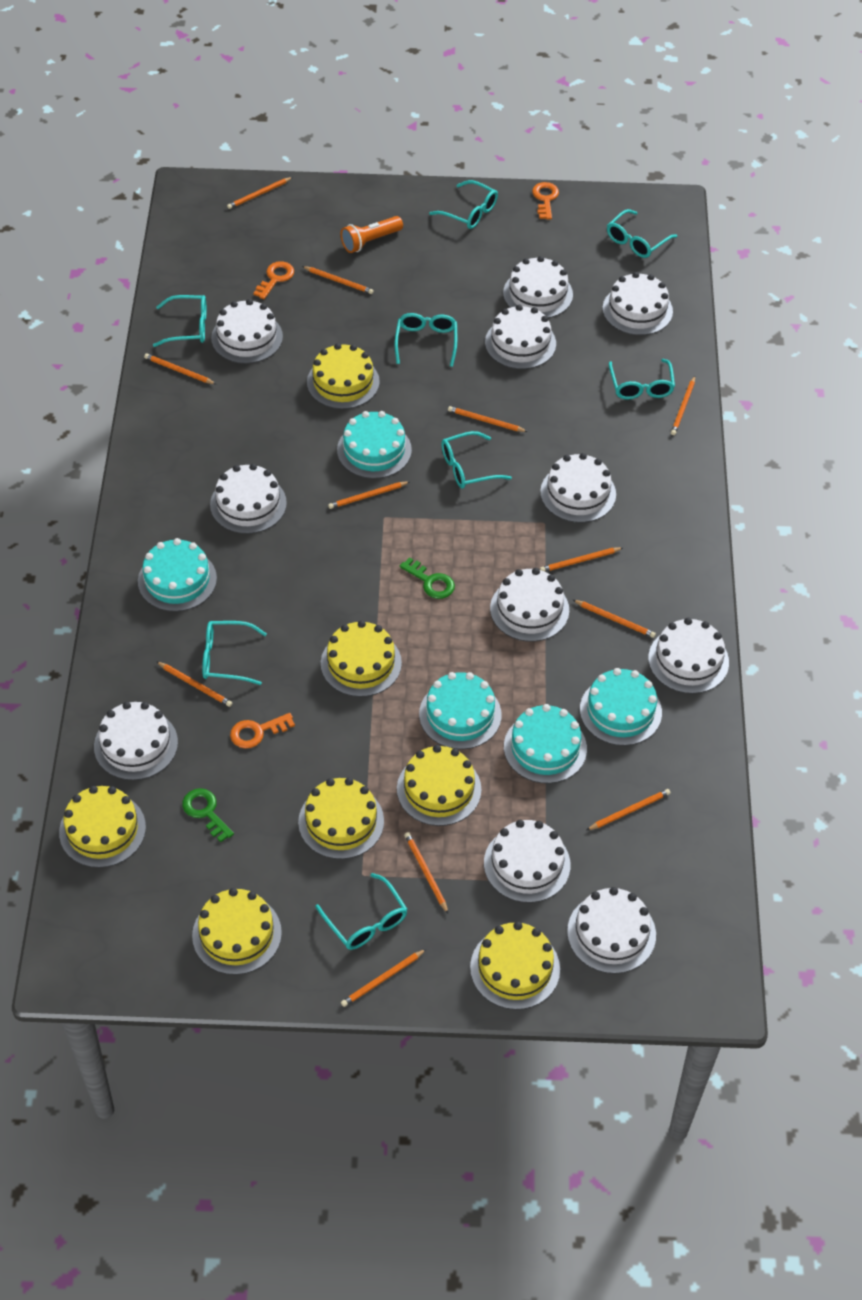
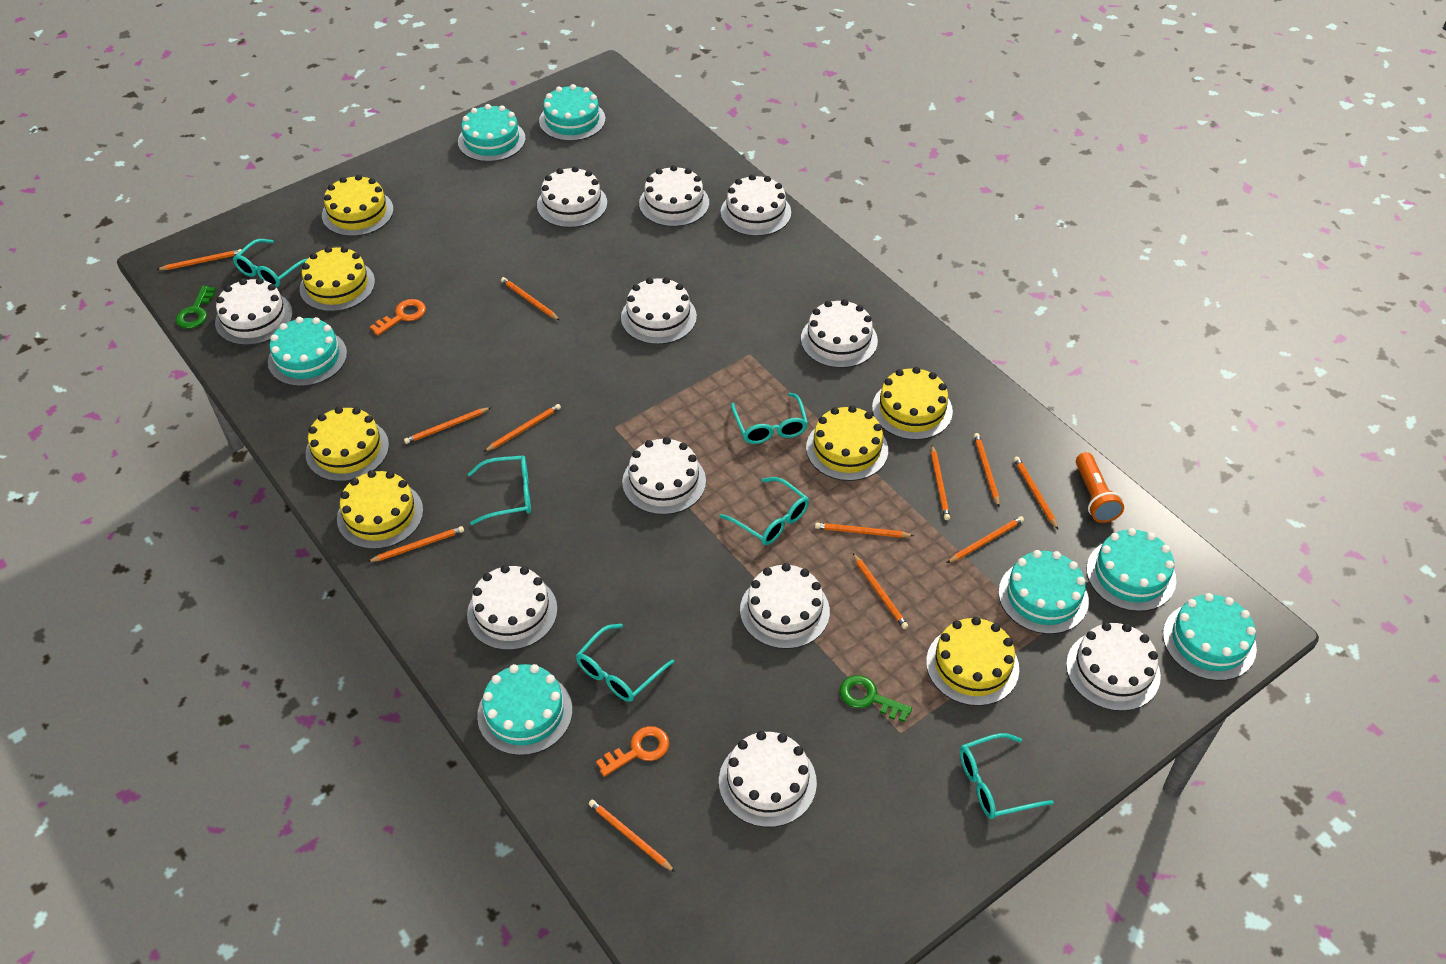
orange key: [230,713,295,749] [253,261,294,299] [532,182,559,220] = 3 -> [370,299,426,336] [596,726,669,777] = 2
turquoise cake: [138,538,217,612] [337,411,412,479] [419,672,501,749] [504,704,587,784] [580,668,662,746] = 5 -> [268,317,347,386] [458,104,526,162] [477,664,572,756] [539,84,606,141] [999,550,1089,634] [1087,528,1176,612] [1163,593,1257,681] = 7
turquoise glasses: [153,295,206,347] [202,621,267,685] [315,873,407,950] [395,313,457,367] [429,180,498,229] [441,431,512,489] [607,209,677,258] [609,359,675,400] = 8 -> [233,239,308,288] [468,456,531,525] [576,624,674,702] [720,477,809,545] [731,393,808,444] [960,733,1054,819] = 6

